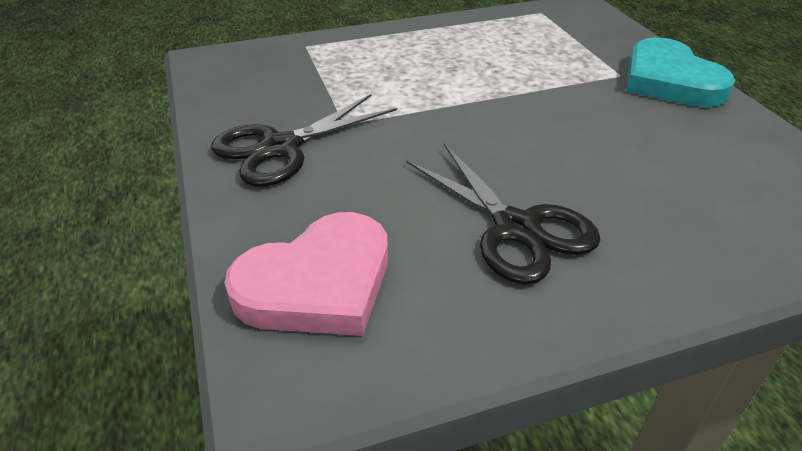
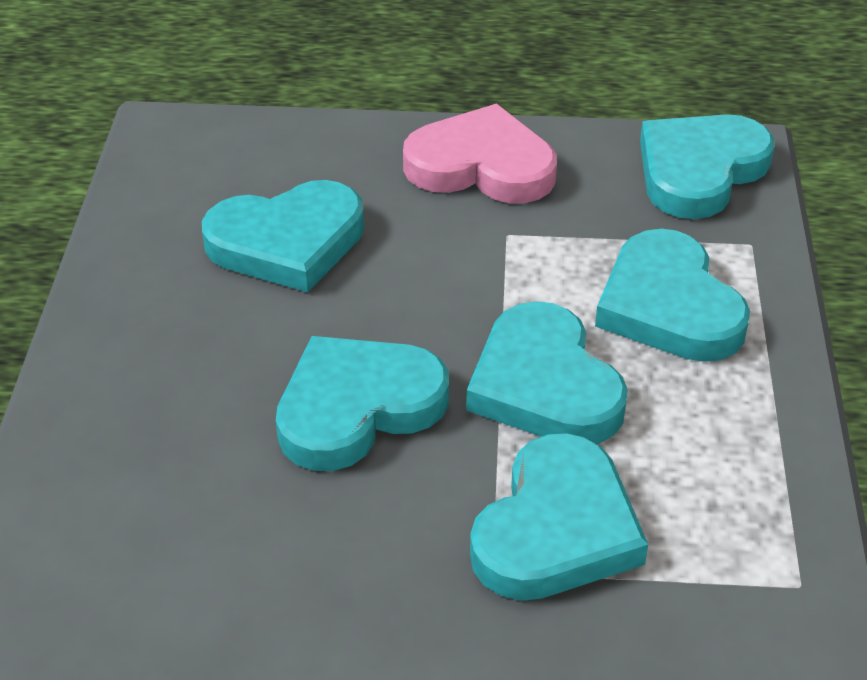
black scissors: [211,94,397,186] [406,143,601,284] = 2 -> none = 0
turquoise heart: [626,37,735,107] = 1 -> [202,180,364,292] [276,336,449,471] [466,301,628,444] [470,433,648,601] [595,229,750,362] [640,114,774,219] = 6

